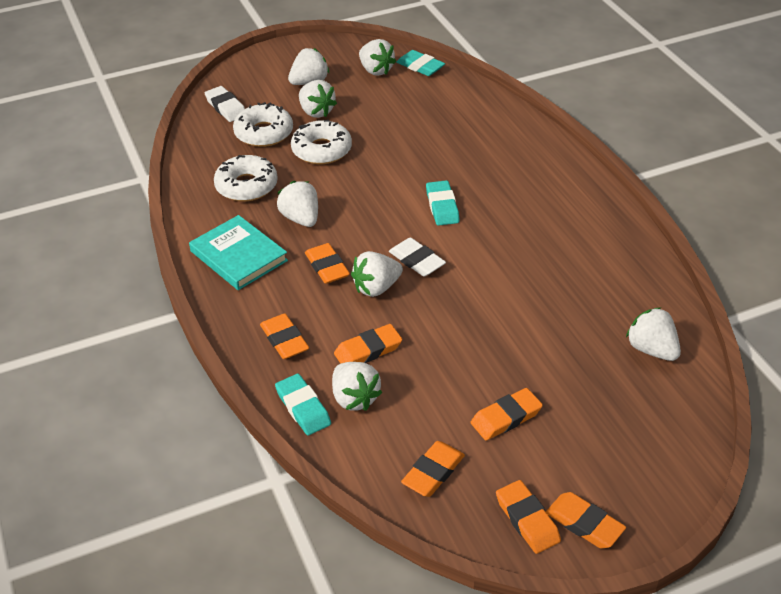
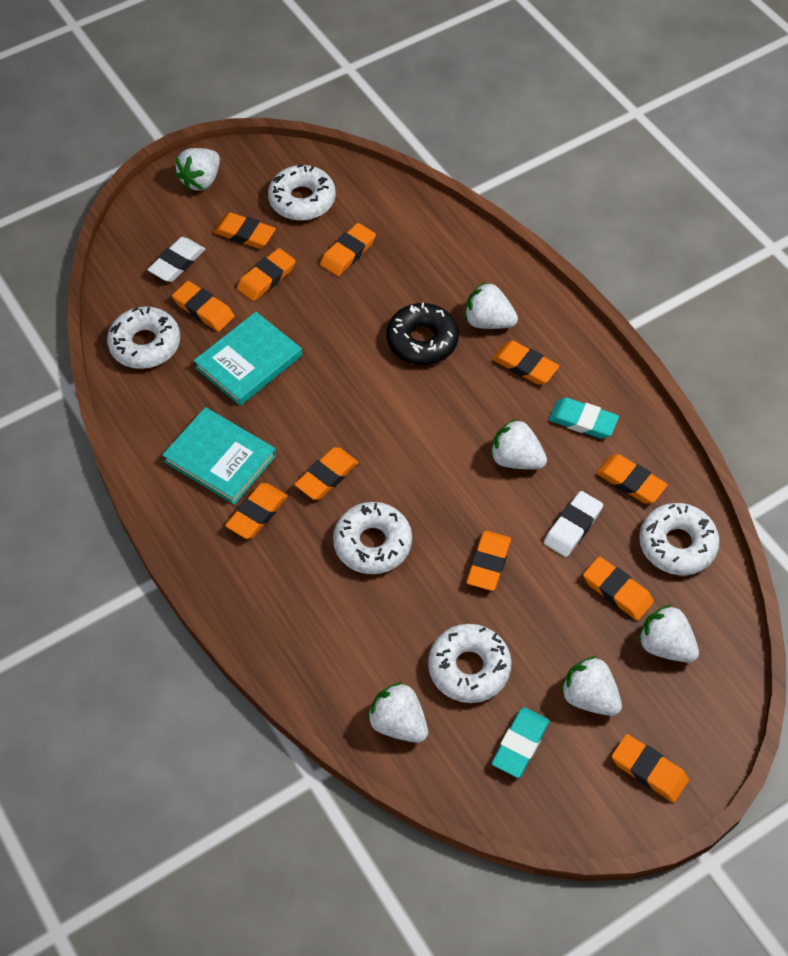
black donut: none = 0 -> [387,303,459,365] = 1
orange eraser: [260,314,309,359] [305,243,350,284] [334,324,402,364] [401,441,465,497] [471,388,543,441] [496,480,561,554] [546,492,626,549] = 7 -> [172,281,235,332] [214,212,276,249] [225,483,287,539] [237,248,296,301] [294,447,359,500] [320,223,376,276] [466,531,511,591] [492,341,559,385] [583,557,654,620] [596,454,668,504] [612,734,689,803] = 11
turquoise book: [189,215,288,290] = 1 -> [162,407,276,505] [194,312,302,406] = 2
turquoise eraser: [275,374,331,435] [396,50,445,76] [426,180,460,226] = 3 -> [492,707,550,778] [549,398,619,439] = 2
white donut: [214,155,278,202] [233,102,293,147] [291,120,352,164] = 3 -> [107,306,180,369] [268,164,336,221] [333,502,412,574] [428,624,512,703] [639,503,720,575] = 5
white strawberry: [277,181,318,227] [288,48,329,85] [299,80,337,118] [332,362,382,411] [351,251,403,297] [359,39,396,76] [626,307,681,361] = 7 -> [175,148,220,191] [367,682,428,743] [465,282,518,329] [490,419,547,469] [561,656,622,716] [638,604,699,663] = 6

